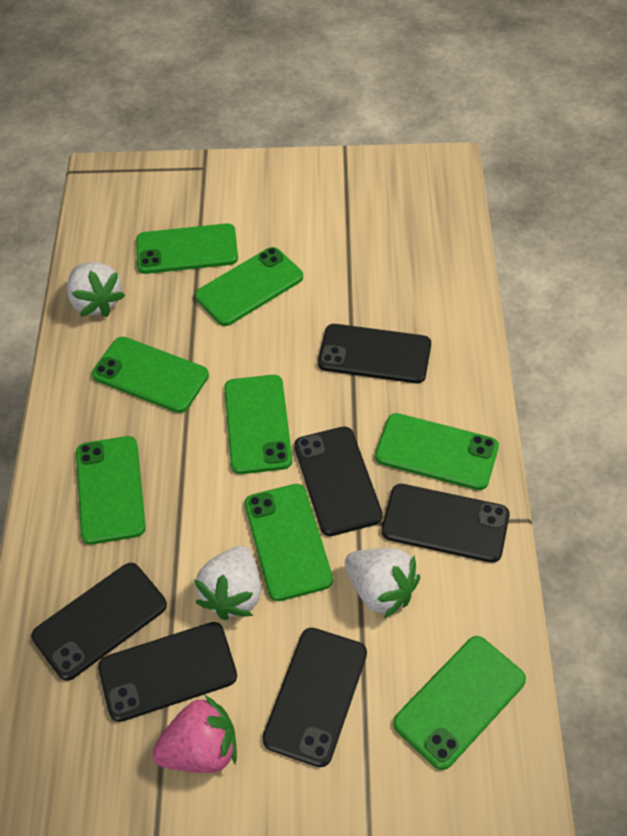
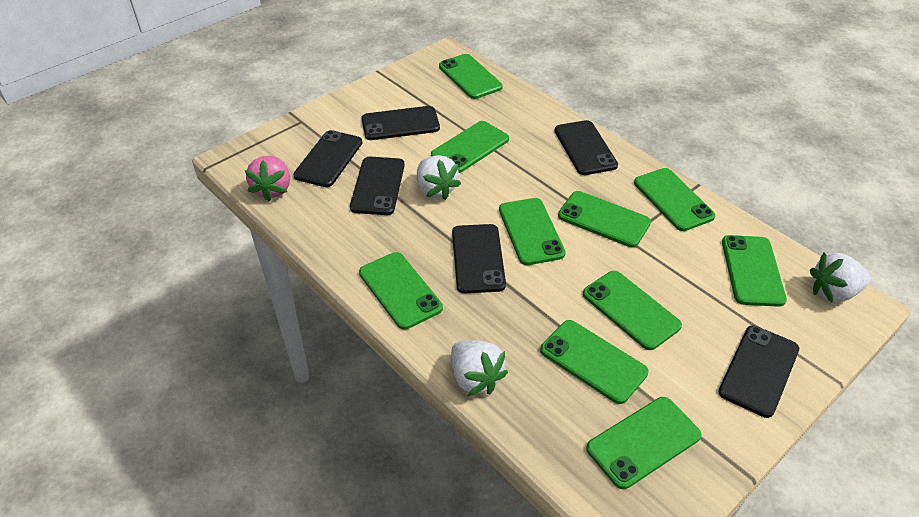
green phone: [76,436,146,545] [92,337,209,413] [136,223,238,274] [195,247,303,326] [224,375,292,474] [245,484,333,601] [375,413,499,490] [393,636,526,770] = 8 -> [359,252,443,330] [431,121,509,173] [439,54,503,99] [499,198,566,265] [540,320,648,404] [558,191,651,247] [583,271,682,350] [586,397,701,489] [634,168,715,231] [722,235,787,307] = 10

